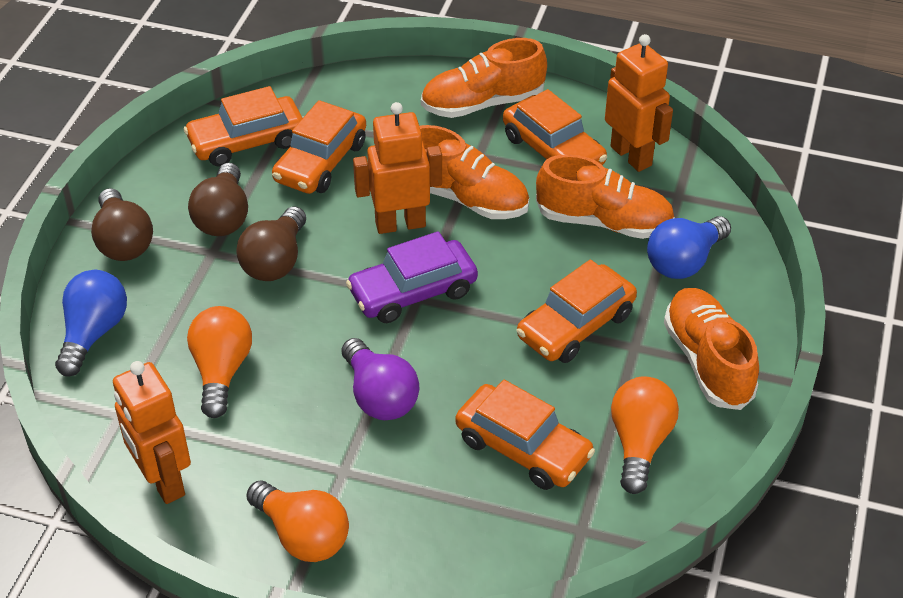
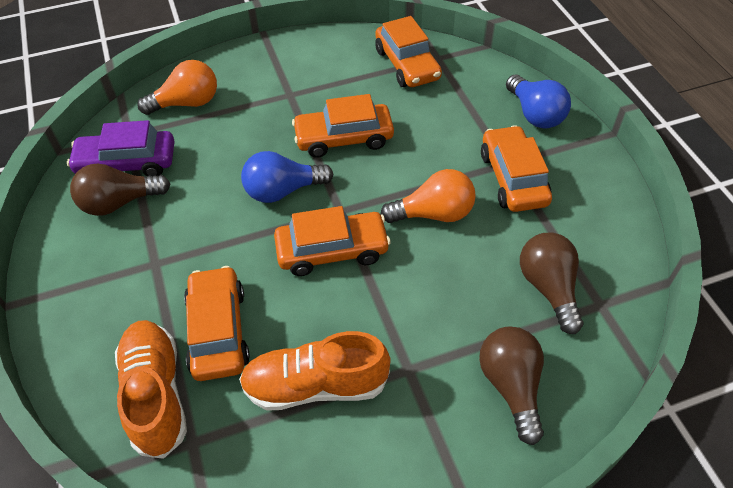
orange light bulb: [187,306,252,418] [246,481,349,562] [611,377,679,494] = 3 -> [137,60,217,115] [381,169,476,223] = 2
orange robot: [113,361,191,504] [353,102,442,234] [605,34,673,172] = 3 -> none = 0
orange shoe: [419,125,529,219] [421,38,547,118] [536,154,674,239] [664,288,759,410] = 4 -> [115,320,187,459] [239,331,391,411] = 2
purple light bulb: [342,338,419,420] = 1 -> none = 0

